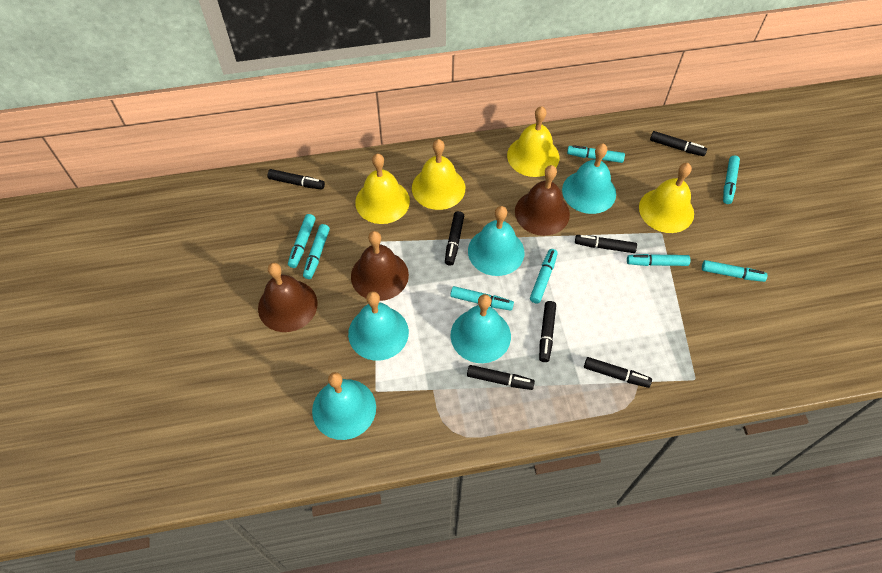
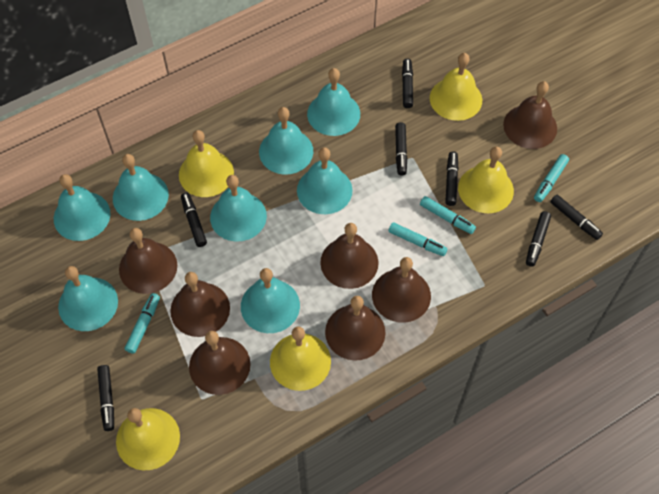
brown bell: [258,263,318,332] [351,231,409,301] [515,165,570,236] = 3 -> [119,228,177,294] [170,272,230,337] [189,331,250,395] [320,223,379,289] [325,296,385,361] [372,257,431,323] [503,81,557,149] = 7
turquoise bell: [312,372,376,440] [348,291,409,361] [451,294,511,363] [468,206,524,276] [562,143,616,214] = 5 -> [54,174,110,241] [58,266,118,331] [113,154,169,221] [210,175,267,242] [241,268,300,333] [259,107,313,175] [297,147,353,214] [307,68,360,136] = 8
turquoise marker: [288,214,316,268] [303,224,330,279] [450,286,514,311] [530,249,558,304] [567,145,625,163] [627,254,690,266] [702,260,767,282] [723,156,740,204] = 8 -> [125,293,160,354] [388,222,448,256] [420,196,476,234] [534,154,569,202] = 4
yellow bell: [355,154,410,224] [412,139,465,210] [507,106,559,177] [639,163,694,233] = 4 -> [116,408,180,470] [179,130,234,197] [270,327,331,391] [430,53,482,121] [458,146,514,213] = 5

